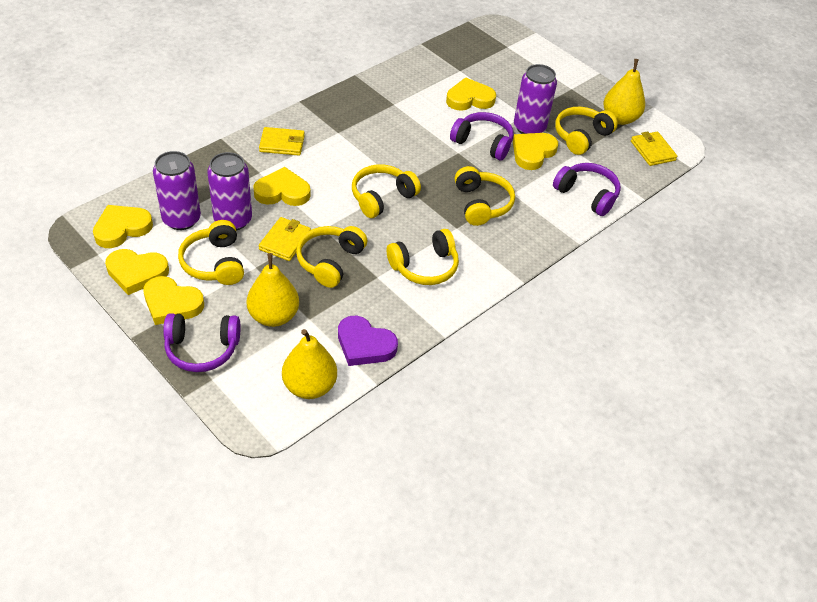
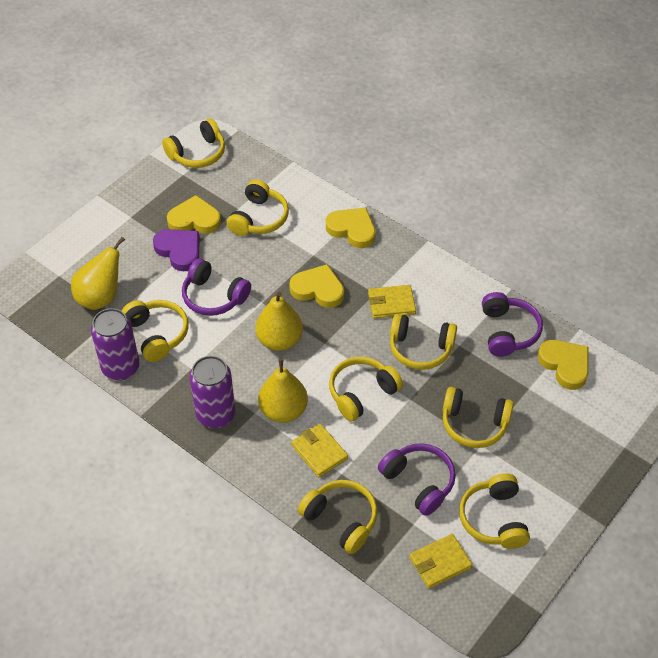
purple can: [153,151,201,230] [207,152,252,231] [514,64,557,134] = 3 -> [91,308,140,380] [189,356,235,428] = 2
yellow headphones: [178,220,244,285] [296,226,367,288] [352,164,421,218] [387,229,459,285] [455,166,515,226] [555,107,618,155] = 6 -> [122,300,189,362] [162,118,225,168] [227,179,289,236] [298,480,378,554] [329,357,403,421] [390,314,457,370] [443,387,514,448] [459,473,530,549] = 8
yellow heart: [93,205,153,248] [105,249,169,295] [144,276,204,325] [253,167,311,206] [446,77,496,111] [513,133,558,170] = 6 -> [167,195,221,234] [289,264,344,308] [326,208,375,248] [538,340,589,390] = 4

